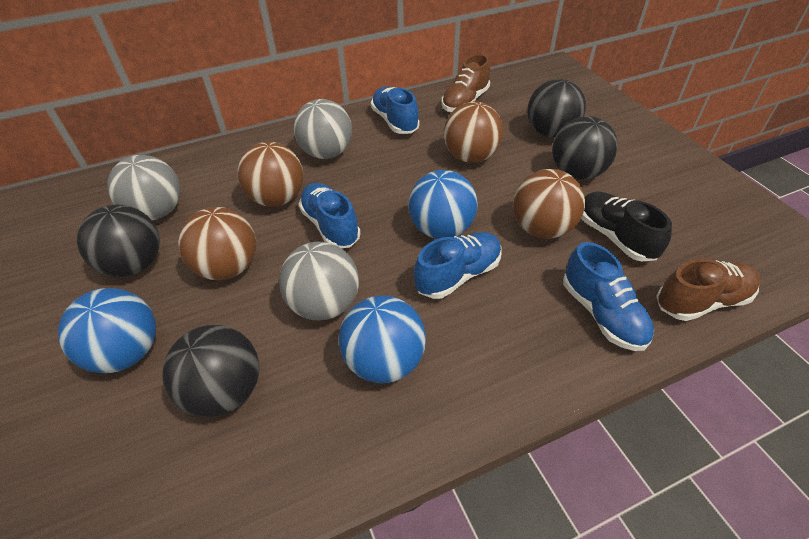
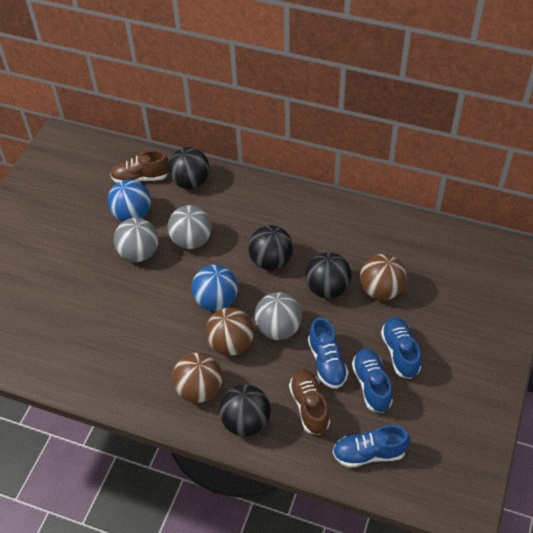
black shoe: [581,192,672,261] = 1 -> none = 0
blue ball: [58,288,156,373] [339,296,426,383] [409,170,478,239] = 3 -> [108,179,151,221] [191,265,238,311] = 2
brown ball: [178,207,256,280] [237,142,303,207] [444,102,503,163] [513,169,585,239] = 4 -> [172,352,222,403] [205,308,254,356] [360,254,407,300] = 3

